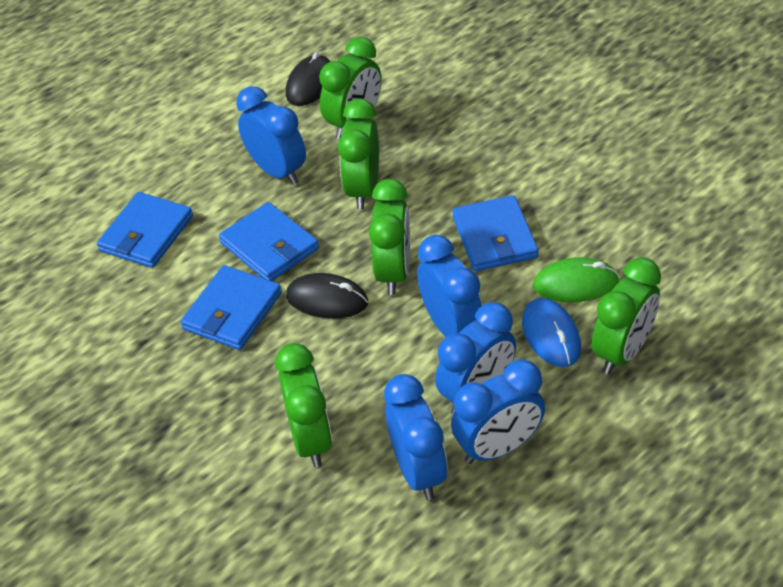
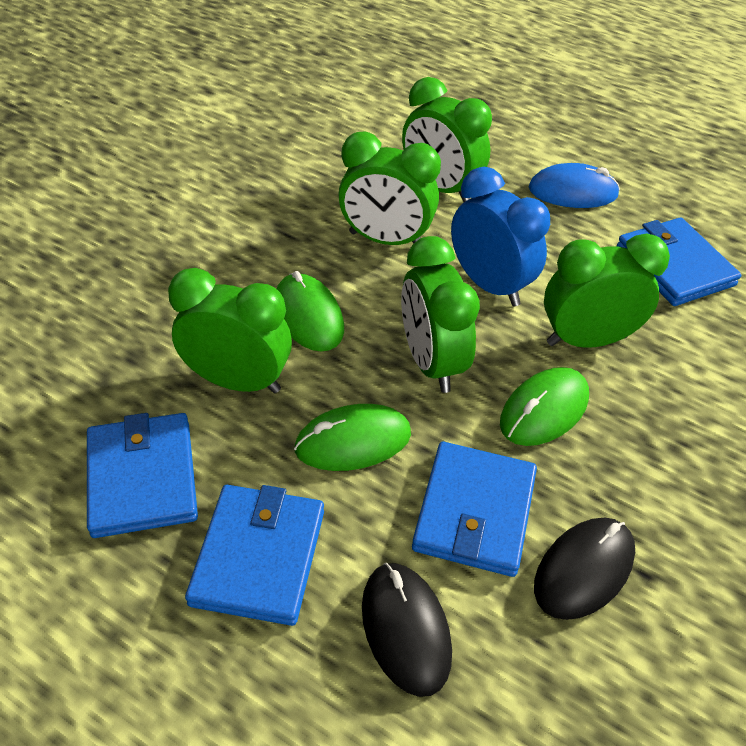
blue clock: [236,86,306,185] [384,374,447,500] [417,235,482,337] [435,302,516,415] [451,359,545,464] = 5 -> [451,167,550,306] = 1
green mouse: [533,257,619,302] = 1 -> [277,271,344,352] [294,404,411,471] [500,367,589,446] = 3

